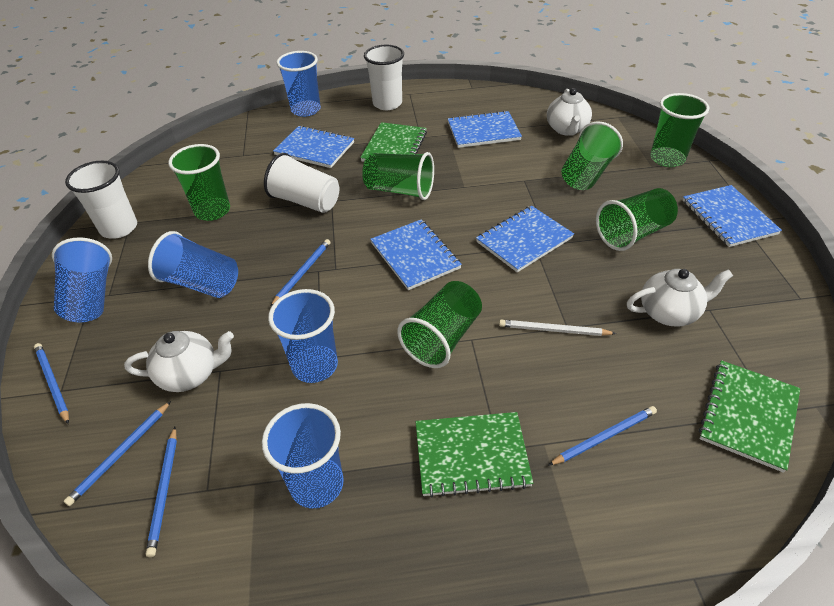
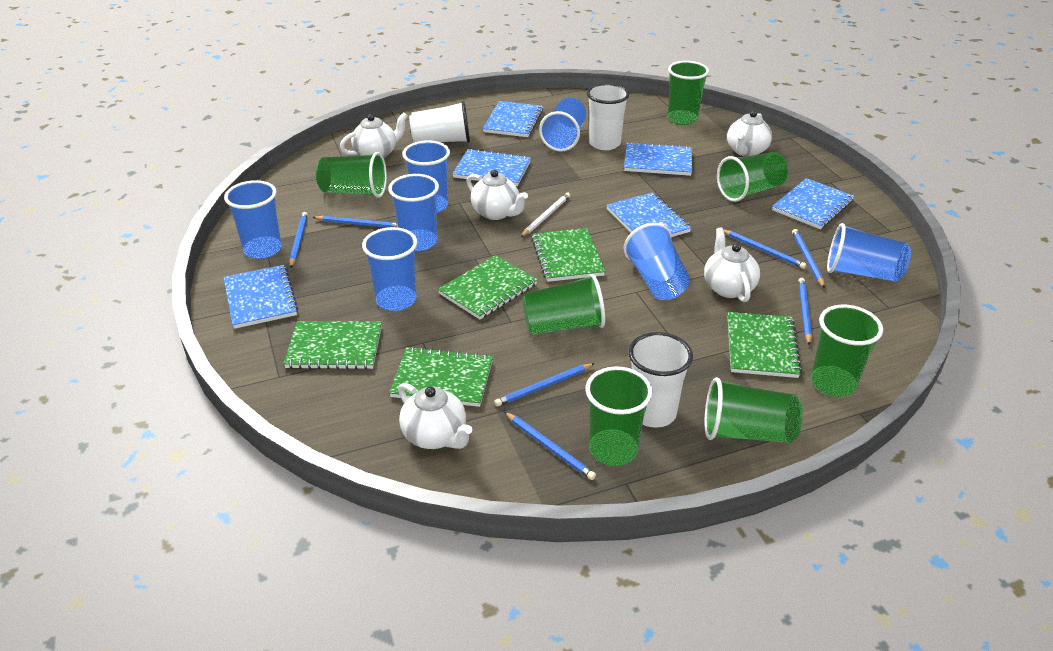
blue cup: [52,237,112,322] [148,231,238,298] [262,403,344,508] [268,289,338,383] [277,51,321,117] = 5 -> [224,180,282,259] [362,227,417,311] [388,174,439,251] [402,140,450,213] [539,98,586,152] [623,223,690,300] [827,223,911,282] = 7
blue notebook: [273,126,354,168] [370,219,462,290] [448,111,522,148] [476,206,574,272] [683,185,782,247] = 5 -> [224,265,298,329] [452,149,531,186] [483,101,543,137] [606,193,691,237] [624,142,692,176] [772,178,854,229] = 6
blue pencil: [34,343,69,424] [64,401,171,506] [146,427,177,557] [270,239,331,307] [548,406,657,466] = 5 -> [289,212,308,268] [313,216,398,228] [494,363,595,407] [504,412,596,480] [723,229,806,269] [792,229,825,288] [798,278,812,346] = 7
green cup: [168,144,230,221] [362,152,434,200] [397,281,482,368] [562,121,623,190] [596,188,678,251] [650,93,709,167] = 6 -> [316,152,387,198] [522,274,605,335] [585,366,653,466] [668,61,709,125] [704,377,803,443] [717,152,788,202] [811,305,883,397] = 7
green notebook: [360,122,427,162] [416,412,533,498] [699,360,800,473] = 3 -> [283,321,382,369] [389,347,493,407] [438,255,538,319] [532,228,605,282] [728,312,802,378] = 5
white teapot: [124,331,234,392] [547,88,592,136] [627,269,733,327] = 3 -> [340,113,408,158] [398,383,472,449] [466,170,528,220] [704,227,760,302] [727,110,772,157] = 5

